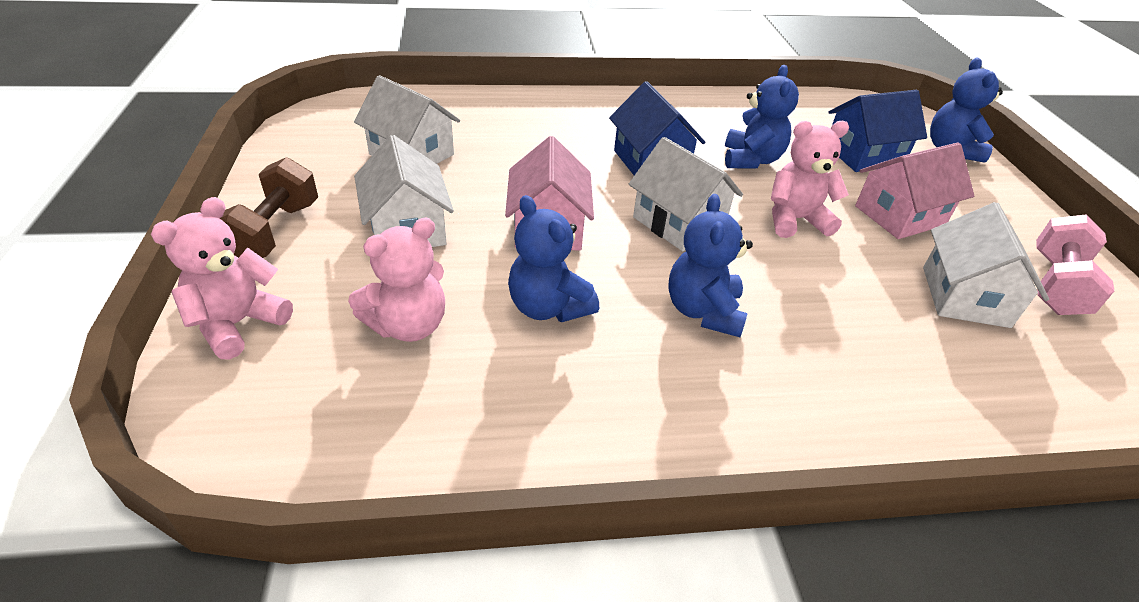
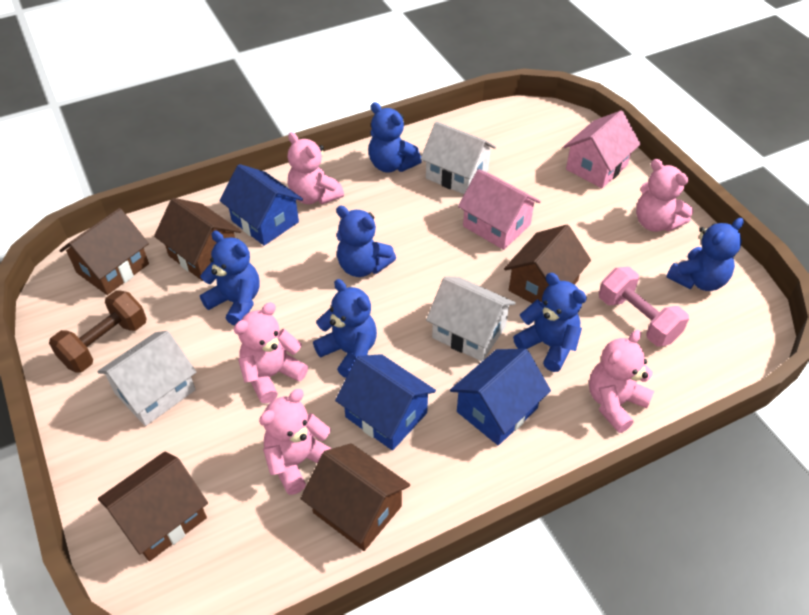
blue house: [609,81,706,175] [828,90,927,172] = 2 -> [220,164,303,246] [335,354,436,450] [450,349,551,445] = 3
blue teddy bear: [508,195,599,322] [668,194,753,337] [725,65,799,169] [930,58,1003,163] = 4 -> [200,231,260,326] [313,279,377,378] [336,206,396,277] [368,102,422,173] [513,273,587,372] [666,218,744,291] = 6
brown house: none = 0 -> [59,208,149,295] [98,452,208,561] [154,198,241,281] [300,443,410,551] [504,225,591,303] = 5
pink teddy bear: [151,197,293,360] [348,218,445,342] [771,121,849,238] = 3 -> [234,302,308,403] [259,389,332,495] [288,132,344,204] [589,330,654,433] [636,159,693,232] = 5
white house: [354,75,460,164] [354,135,454,247] [629,137,743,251] [923,202,1049,328] = 4 -> [97,331,196,426] [420,121,496,194] [426,276,516,361] = 3

